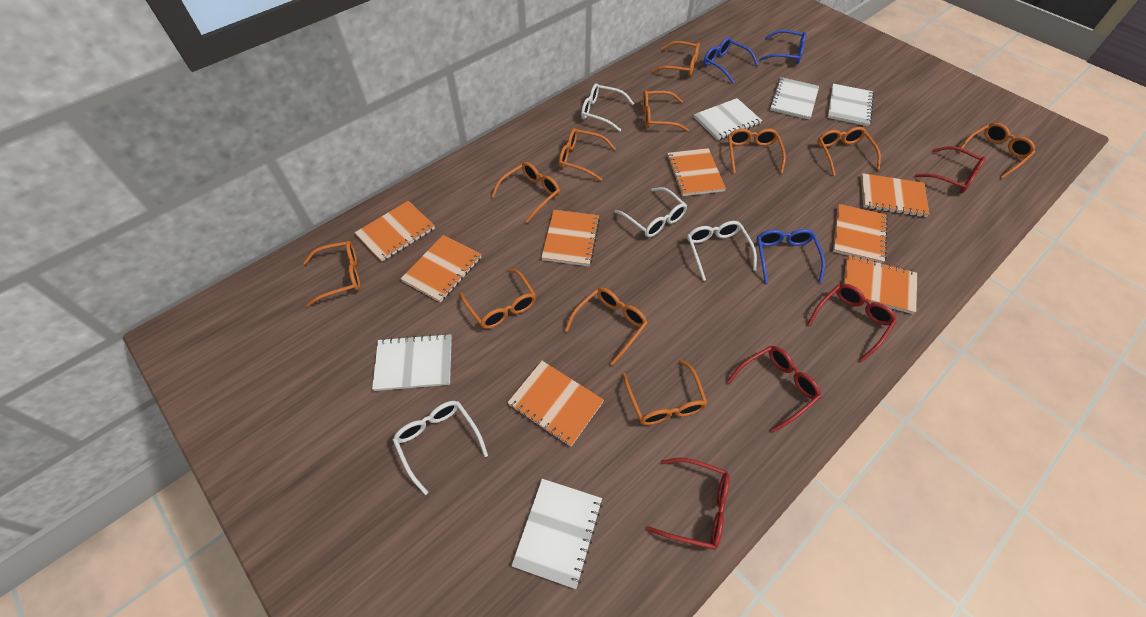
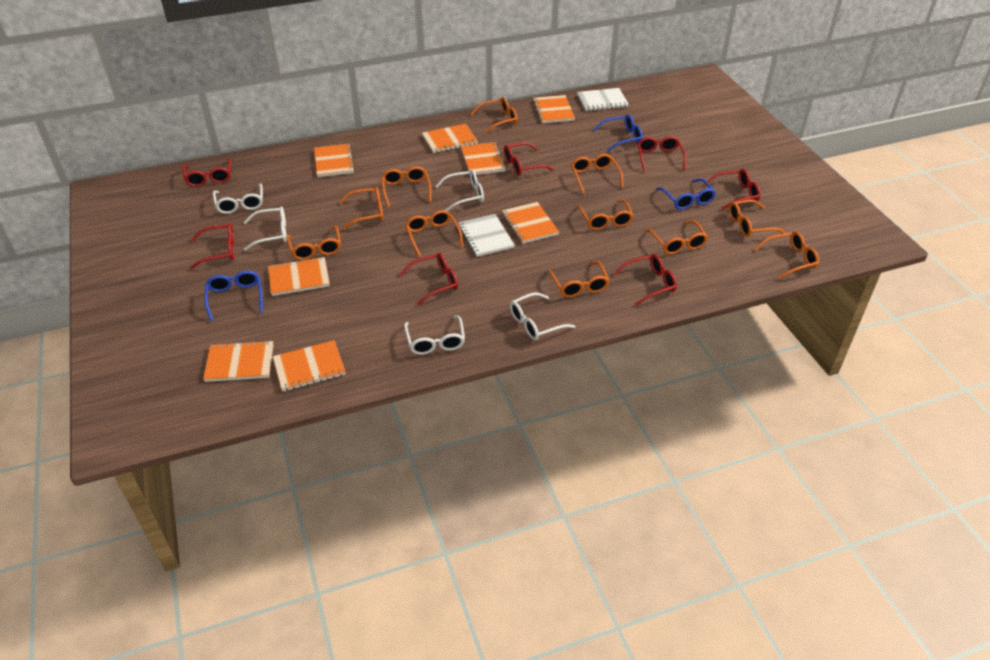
red glasses: [646,458,730,550] [727,346,821,433] [807,284,897,362] [915,146,986,193] = 4 -> [182,158,231,187] [190,223,235,269] [400,253,458,305] [504,142,554,175] [613,254,677,306] [637,136,686,172] [704,169,761,210] = 7
white glasses: [393,401,488,495] [581,83,634,132] [614,187,687,237] [687,221,757,281] = 4 -> [213,183,263,214] [244,207,287,251] [404,315,465,355] [435,170,484,211] [510,292,575,340] = 5
white notebook: [372,333,452,391] [511,479,602,589] [694,98,762,140] [770,77,819,120] [827,84,874,126] = 5 -> [458,214,514,257] [577,88,629,111] = 2

